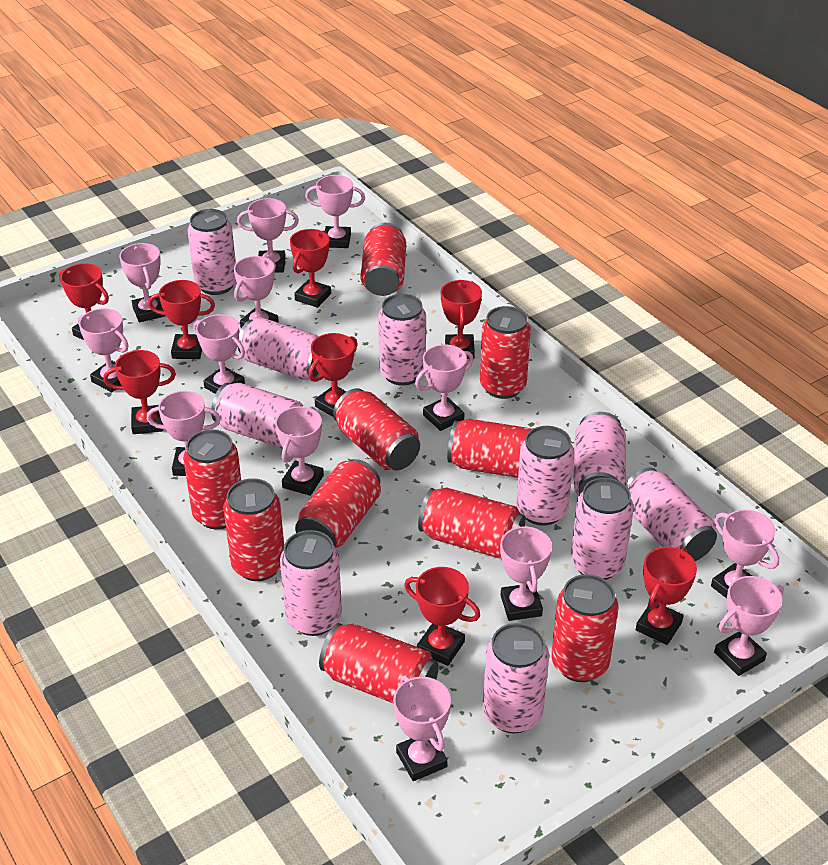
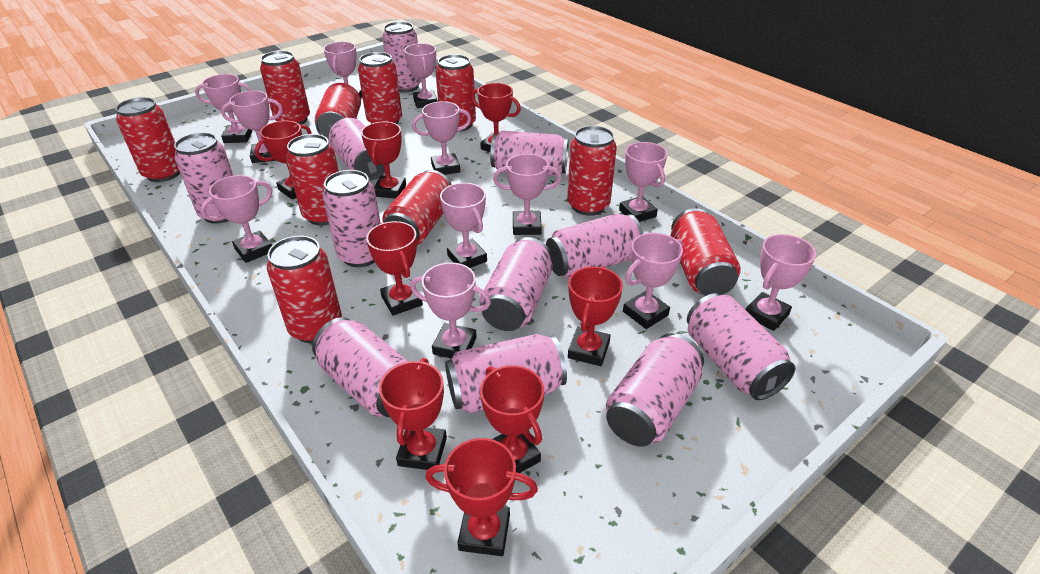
pink can: [188,209,236,295] [211,383,303,449] [238,317,320,380] [280,530,342,636] [378,294,426,386] [483,623,549,733] [516,426,574,526] [571,478,634,580] [573,412,626,495] [625,468,717,561] = 10 -> [174,132,234,224] [312,317,409,417] [323,170,381,267] [329,118,385,181] [382,22,421,92] [445,334,567,413] [479,237,552,331] [490,131,569,176] [546,213,644,279] [606,333,704,447] [687,293,795,400] = 11
pink trophy: [78,308,129,392] [119,243,166,322] [147,391,221,476] [194,314,245,394] [234,256,279,328] [237,198,299,272] [275,406,324,496] [305,175,365,248] [393,675,451,781] [415,344,473,431] [500,524,552,621] [711,509,779,598] [714,576,784,676] = 13 -> [195,74,252,143] [200,175,272,263] [221,91,283,163] [324,42,362,98] [404,43,437,108] [410,262,491,359] [412,101,471,175] [440,183,487,268] [493,154,561,235] [619,142,668,222] [623,233,683,329] [746,234,816,331] = 12

